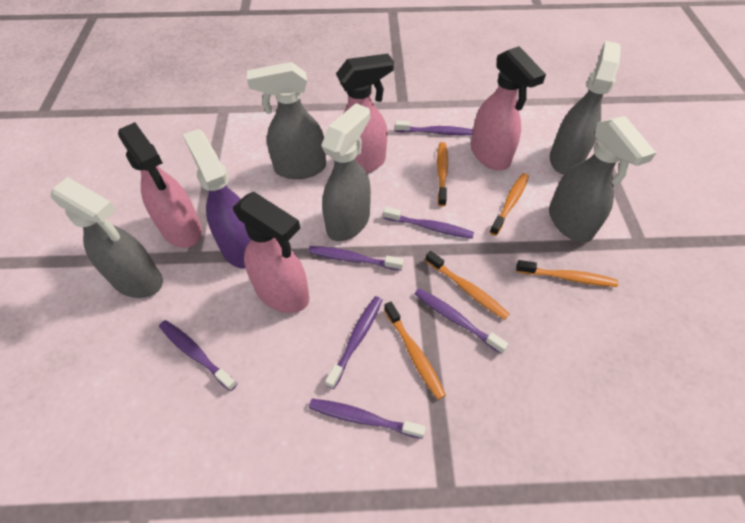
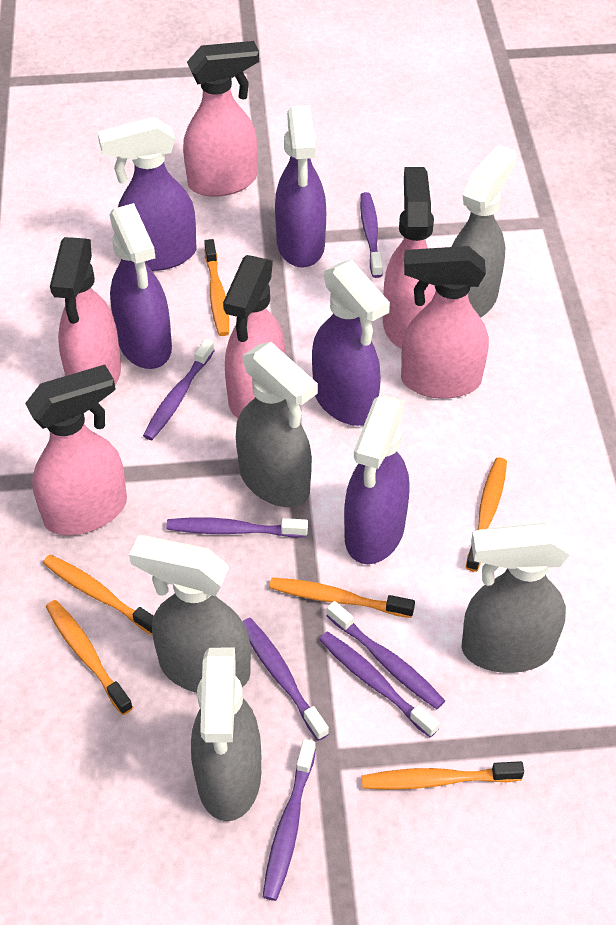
orange toothbrush: [384,302,446,400] [425,251,509,320] [437,142,448,206] [490,173,529,236] [516,260,618,287] = 5 -> [43,554,154,635] [46,600,133,715] [204,239,229,336] [269,577,415,618] [362,761,524,790] [466,458,507,572] = 6
pink spray bottle: [118,122,202,248] [233,192,310,313] [336,54,394,173] [471,46,546,170] = 4 -> [25,365,127,536] [50,237,121,385] [183,41,259,197] [223,255,285,418] [383,167,436,349] [401,246,489,399] = 6
purple spray bottle: [183,129,251,268] = 1 -> [98,117,197,271] [110,203,172,369] [275,105,326,268] [312,260,390,426] [344,395,410,564] = 5

